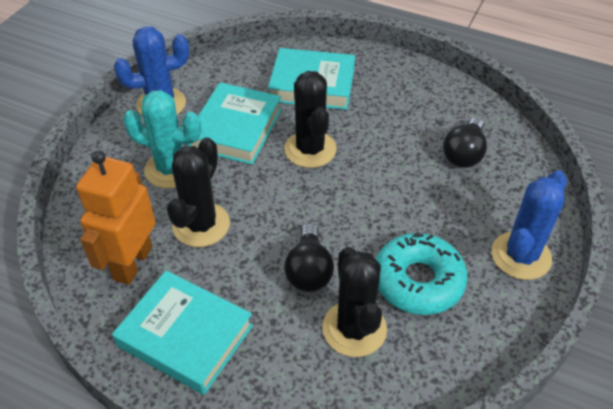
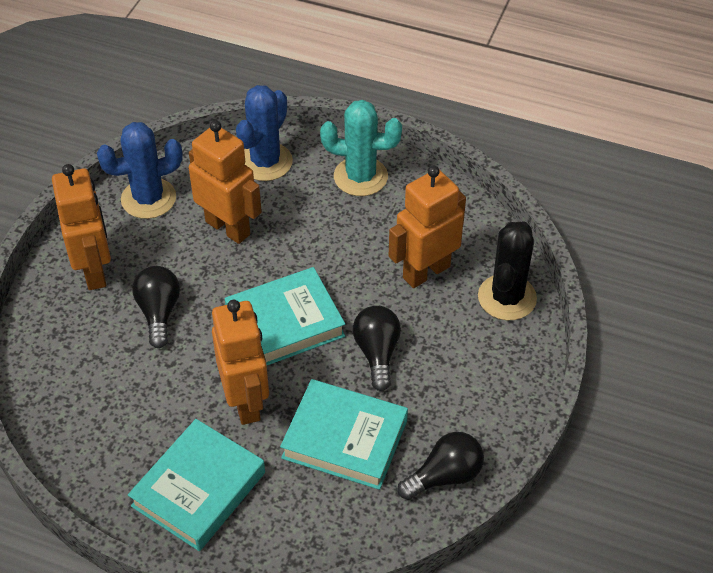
black cactus: [167,137,230,247] [284,71,337,168] [322,247,387,357] = 3 -> [478,222,537,320] = 1
black light bulb: [285,223,334,292] [443,117,487,168] = 2 -> [132,266,180,348] [353,306,401,391] [397,432,484,500] = 3
orange robot: [76,150,155,285] = 1 -> [52,164,111,290] [189,120,262,244] [212,300,269,425] [389,165,466,288] = 4
turquoise donut: [376,232,468,315] = 1 -> none = 0

